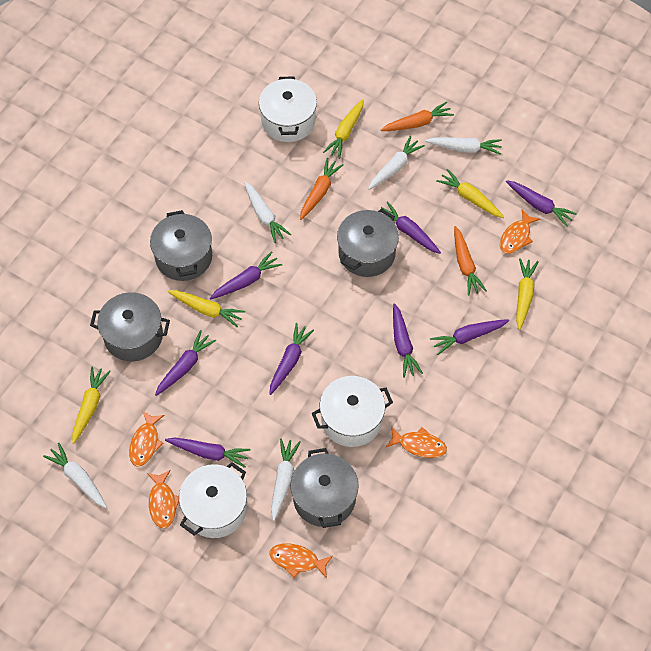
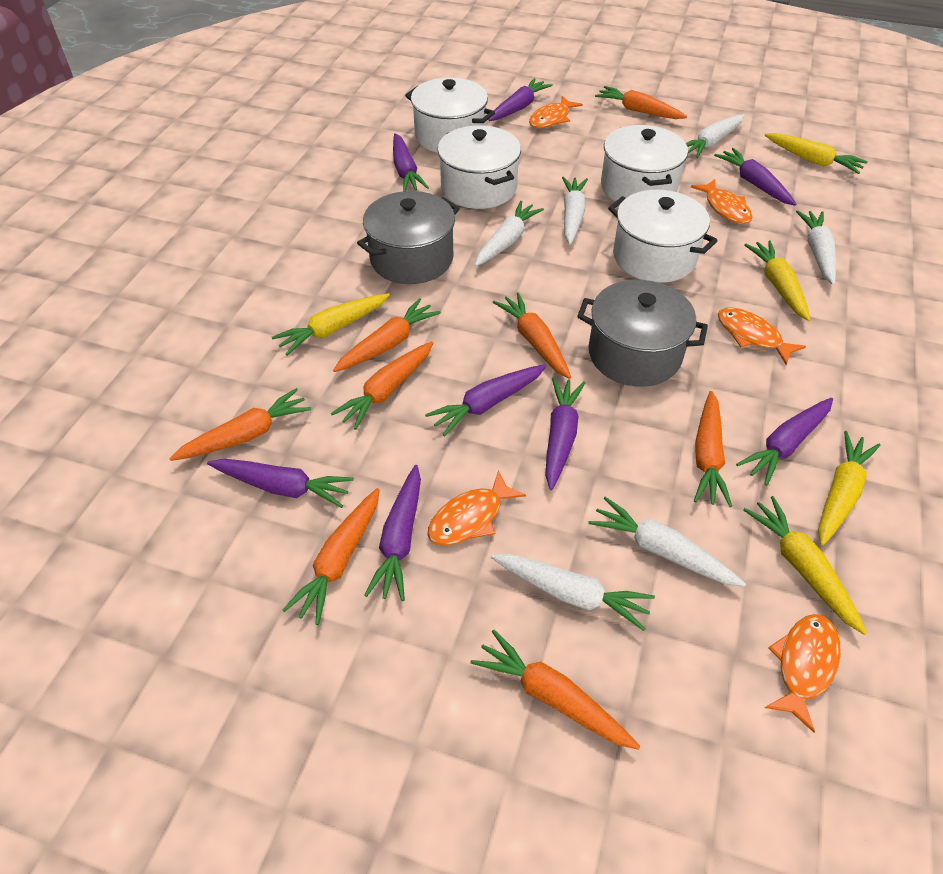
grey pot: [90,292,170,361] [150,210,212,281] [291,448,359,528] [337,209,399,277] = 4 -> [357,191,460,284] [577,280,708,387] = 2
orange carrot: [300,158,344,220] [381,102,454,131] [454,226,487,296] = 3 -> [169,388,311,461] [283,488,380,625] [331,341,433,430] [333,298,441,372] [471,629,641,750] [493,292,571,379] [595,86,687,119] [694,391,732,507] = 8
white carrot: [43,443,107,508] [244,182,291,243] [271,438,301,521] [368,136,425,190] [425,137,502,155] = 5 -> [475,201,544,266] [491,554,655,631] [562,177,588,245] [588,497,746,587] [686,114,745,158] [796,210,836,285] = 6
white pot: [179,462,247,538] [259,76,317,142] [312,376,393,447] = 3 -> [405,77,495,153] [438,125,521,209] [601,125,688,202] [608,190,718,283] = 4

